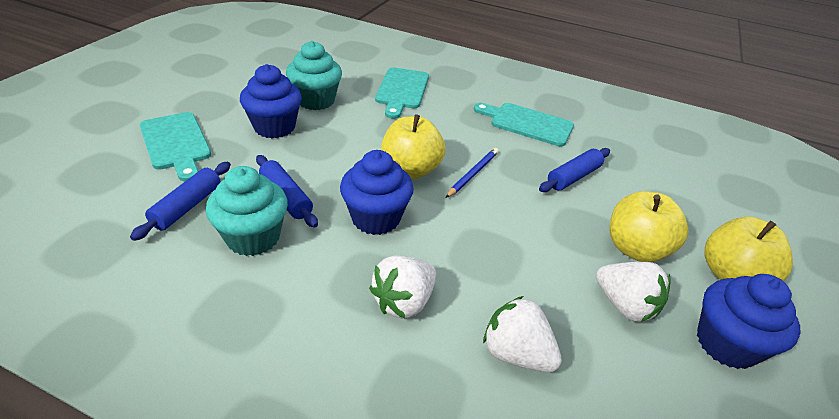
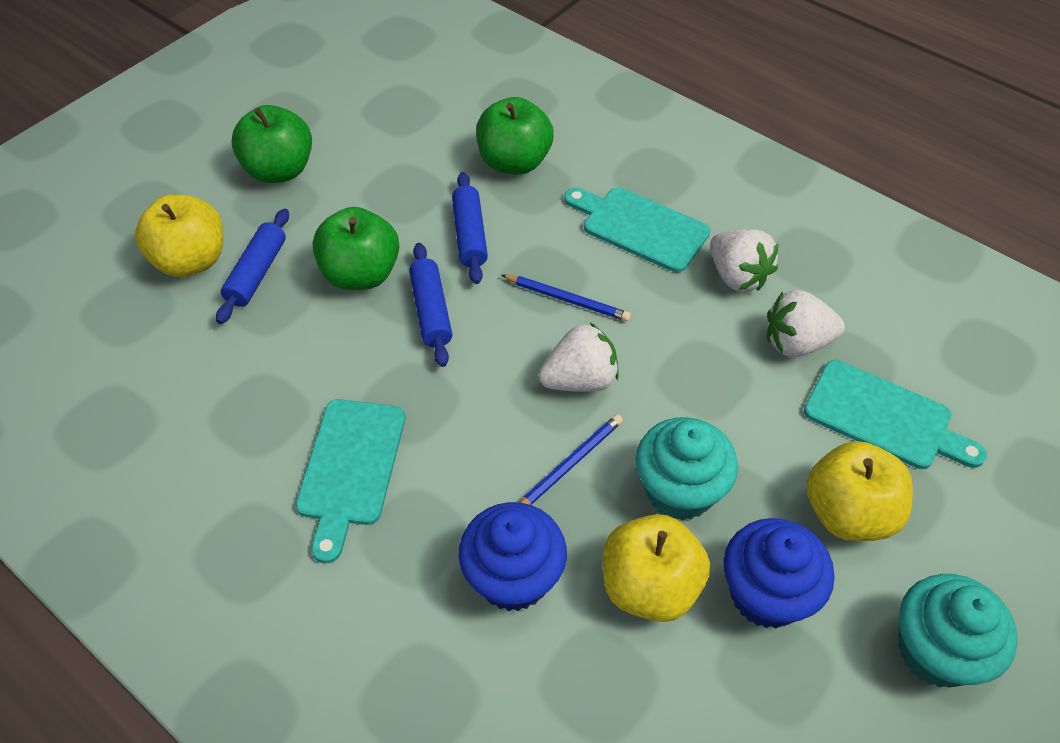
blue cupcake: [240,64,302,138] [340,150,414,235] [697,274,800,369] = 3 -> [459,502,567,611] [724,518,834,628] = 2
blue pencil: [446,148,499,198] = 1 -> [501,275,631,321] [520,414,623,505] = 2
green apple: none = 0 -> [231,105,312,183] [313,207,399,290] [476,97,554,175] = 3

